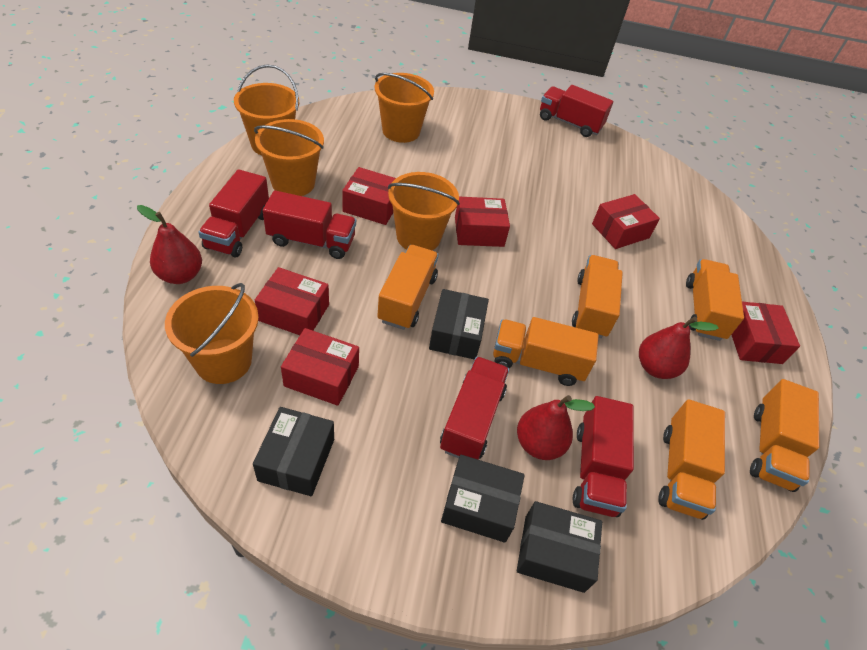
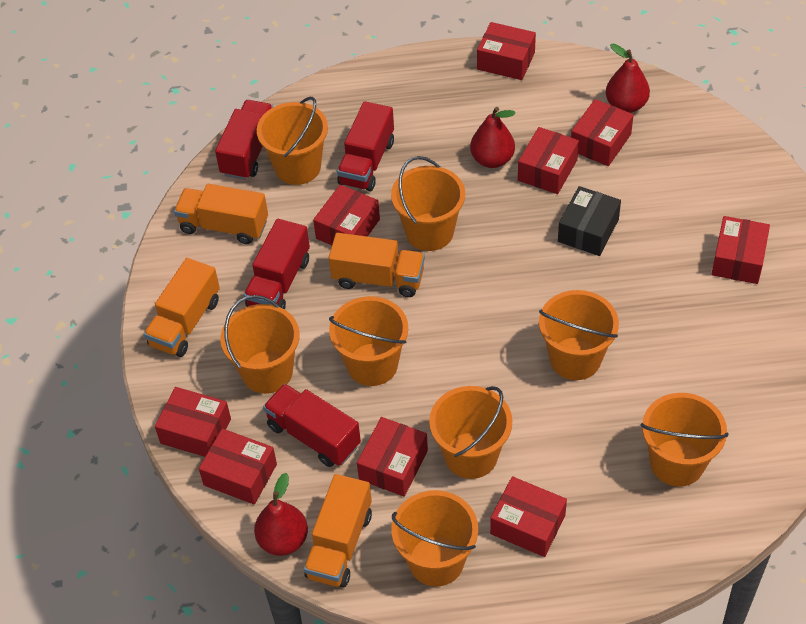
black box: [253,407,334,496] [429,289,489,360] [441,455,525,543] [517,501,602,593] = 4 -> [558,186,621,256] = 1
orange bucket: [165,283,259,384] [234,64,299,156] [254,119,324,196] [375,73,434,143] [388,172,460,250] = 5 -> [220,295,300,394] [257,97,328,185] [329,296,408,386] [391,156,465,251] [391,490,478,587] [429,386,512,479] [539,290,619,380] [641,393,729,487] = 8
orange truck: [377,245,439,330] [493,317,599,386] [572,255,623,338] [658,399,725,520] [686,259,744,341] [750,379,819,492] = 6 -> [144,258,220,357] [174,184,268,244] [304,474,372,588] [329,233,425,297] = 4
red box: [255,267,329,335] [281,328,359,406] [342,167,396,225] [455,197,510,247] [592,194,660,249] [732,302,800,364] = 6 -> [155,387,231,457] [199,429,277,504] [313,185,380,245] [357,417,428,497] [477,22,536,80] [490,476,567,557] [518,127,579,194] [571,99,634,166] [711,216,770,284] = 9
red truck: [198,169,269,258] [263,190,356,259] [440,357,509,460] [540,85,613,137] [572,396,634,517] = 5 -> [215,100,273,180] [244,219,310,309] [263,384,361,467] [337,101,394,191] = 4

